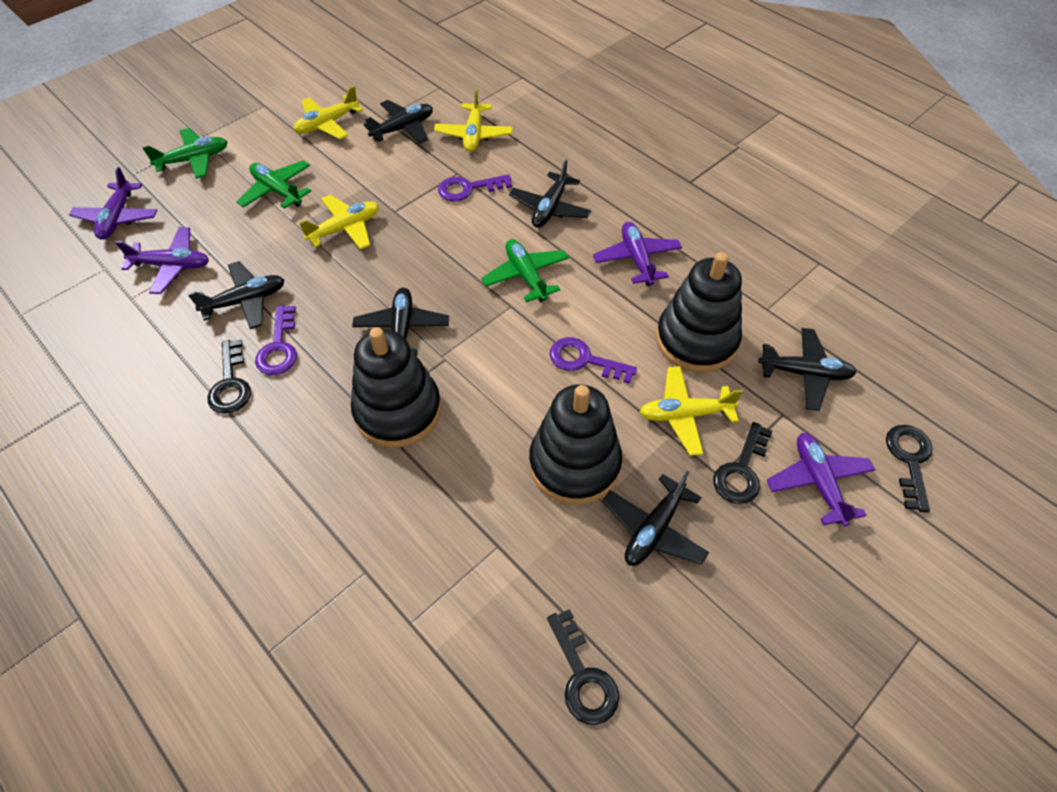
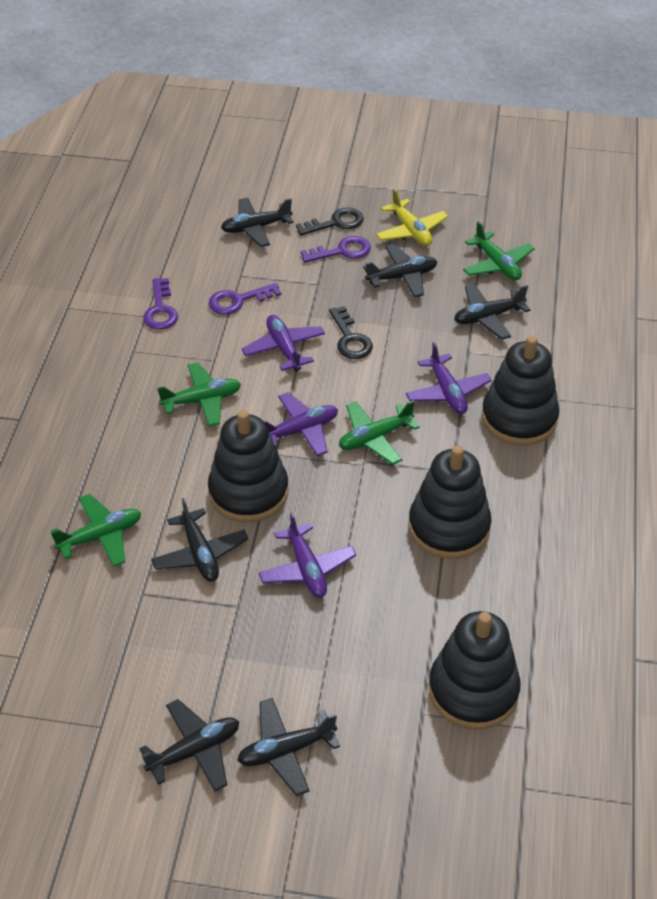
black key: [208,339,251,414] [547,609,619,725] [713,422,773,504] [886,425,933,513] = 4 -> [296,207,364,236] [329,306,373,359] = 2
black stacking toy: [351,327,441,448] [529,384,622,505] [656,252,742,373] = 3 -> [208,410,289,523] [409,445,492,559] [428,611,521,730] [482,335,559,446] = 4
green plane: [142,128,228,179] [237,160,311,209] [481,239,569,302] = 3 -> [51,494,141,567] [157,362,241,426] [339,400,420,465] [463,221,535,280] = 4
yellow plane: [294,86,363,139] [299,195,379,250] [434,88,513,152] [640,366,743,456] = 4 -> [376,188,448,246] = 1

